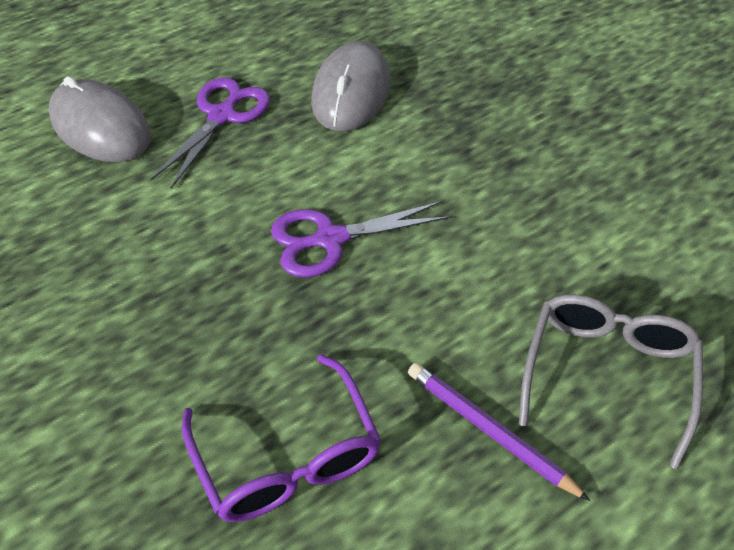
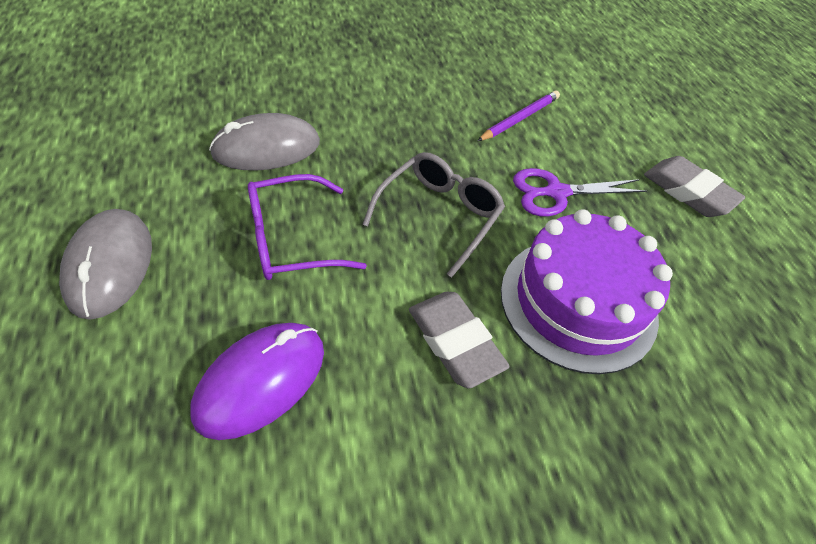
grey eraser: none = 0 -> [409,292,509,388] [644,156,745,217] = 2
purple cake: none = 0 -> [501,209,673,374] = 1
purple mouse: none = 0 -> [190,323,324,440] = 1
purple scissors: [151,78,270,188] [271,201,450,278] = 2 -> [513,168,647,217] = 1

